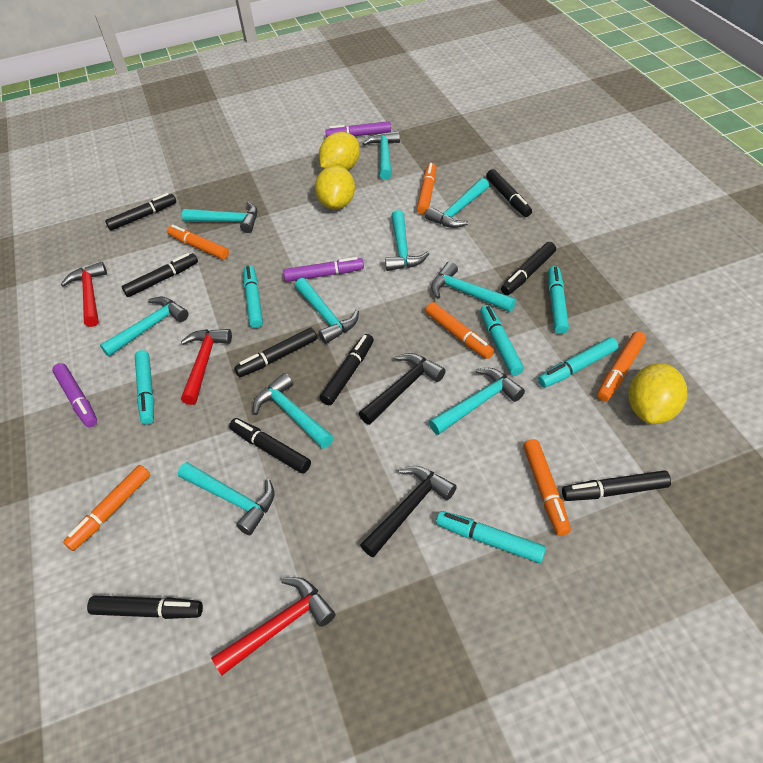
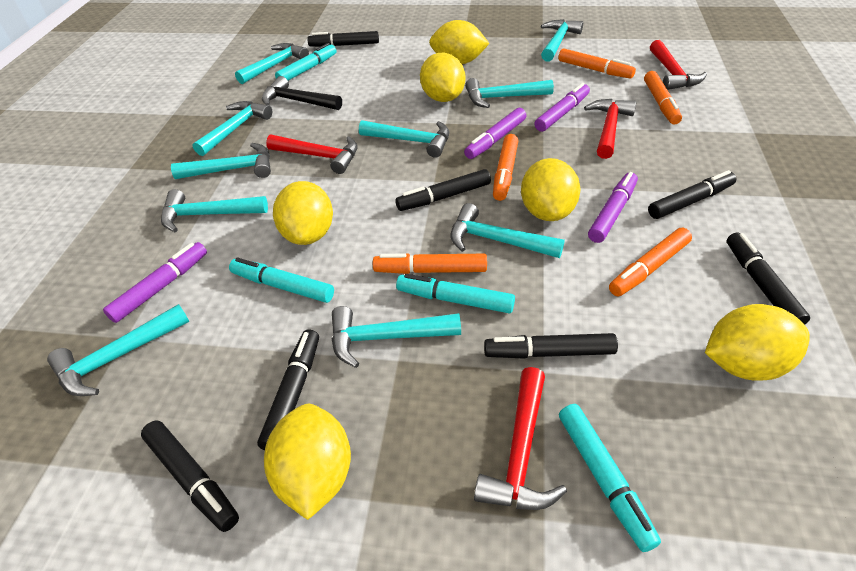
black hammer: [359,353,446,425] [360,466,457,558] = 2 -> [262,76,342,110] = 1
black marker: [87,596,203,619] [105,193,176,231] [122,253,198,297] [229,418,311,473] [234,328,317,377] [320,334,374,405] [486,169,532,217] [501,242,556,295] [562,471,671,501] = 9 -> [141,420,239,532] [257,330,319,451] [308,31,379,47] [395,169,491,211] [484,333,618,359] [648,170,736,219] [727,233,810,325] = 7
orange marker: [63,465,150,551] [167,225,229,259] [417,163,436,215] [425,302,494,359] [523,439,571,536] [597,331,646,401] = 6 -> [373,253,487,274] [493,134,518,201] [558,48,636,79] [609,228,692,296] [644,71,682,124] = 5
purple marker: [52,363,97,427] [283,257,364,282] [325,121,391,138] = 3 -> [103,242,207,323] [464,108,526,159] [534,83,590,132] [588,172,638,243] = 4
red hammer: [61,262,107,327] [181,329,232,405] [211,577,335,676] = 3 -> [266,134,358,174] [474,367,567,510] [584,99,636,159] [650,40,707,90] = 4
turquoise marker: [135,350,154,425] [244,265,263,328] [436,511,546,563] [480,305,524,376] [538,337,619,388] [548,266,569,334] = 6 -> [229,258,334,303] [275,43,336,81] [396,274,515,313] [559,404,661,552] = 4
yellow lemon: [315,165,355,210] [319,132,360,170] [629,363,687,424] = 3 -> [264,404,351,520] [273,181,333,245] [420,53,465,102] [429,20,490,64] [521,158,580,221] [705,304,810,381] = 6

